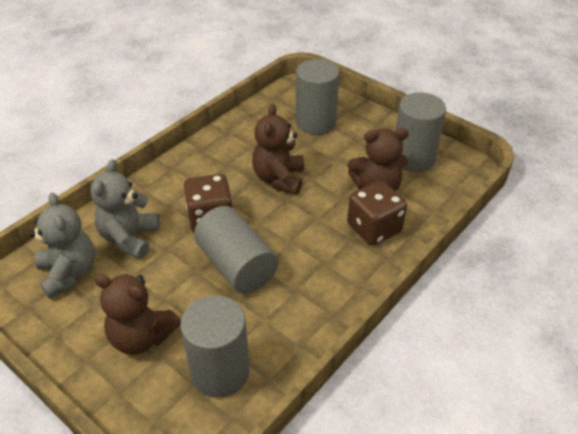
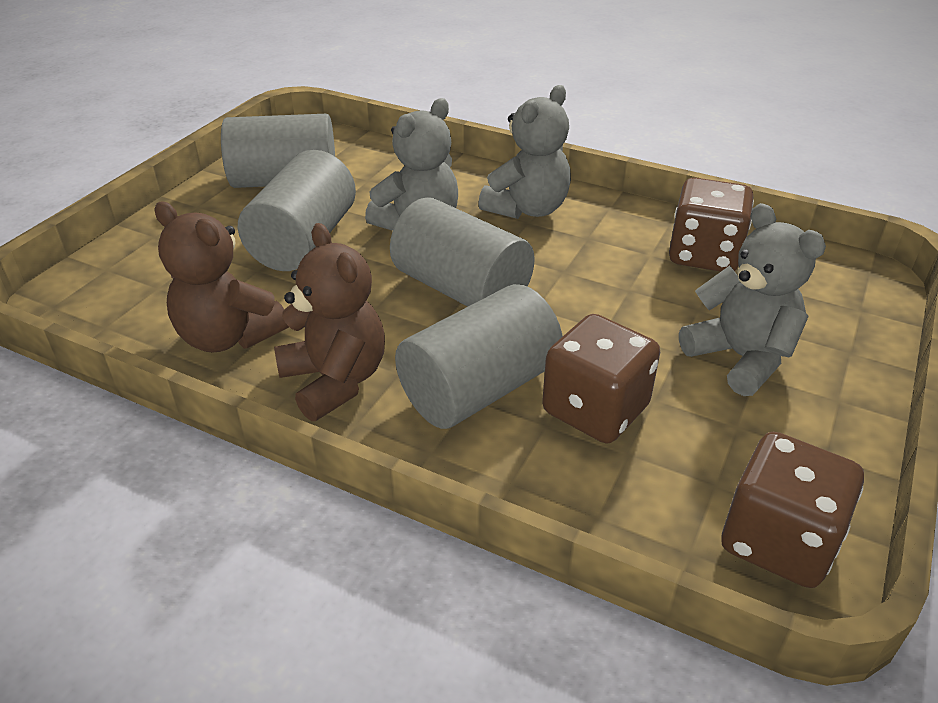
brown dice: [184,174,233,233] [347,180,407,246] = 2 -> [542,314,660,443] [669,178,754,272] [721,432,864,588] = 3
brown teddy bear: [94,274,181,355] [252,104,304,195] [347,128,409,192] = 3 -> [154,202,289,353] [274,223,385,421] = 2
grey teddy bear: [30,193,95,299] [90,160,160,259] = 2 -> [365,98,458,231] [478,85,571,219] [679,203,826,396] = 3

